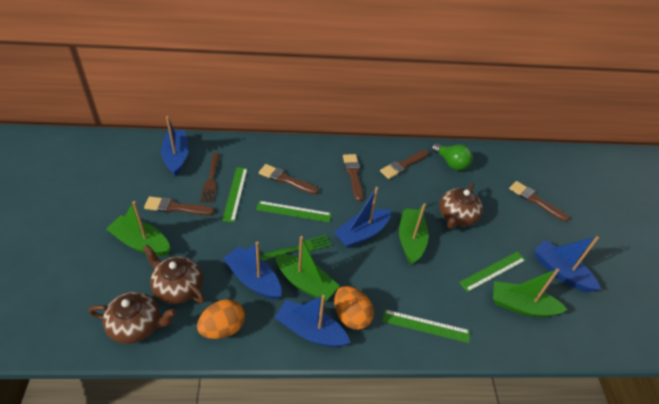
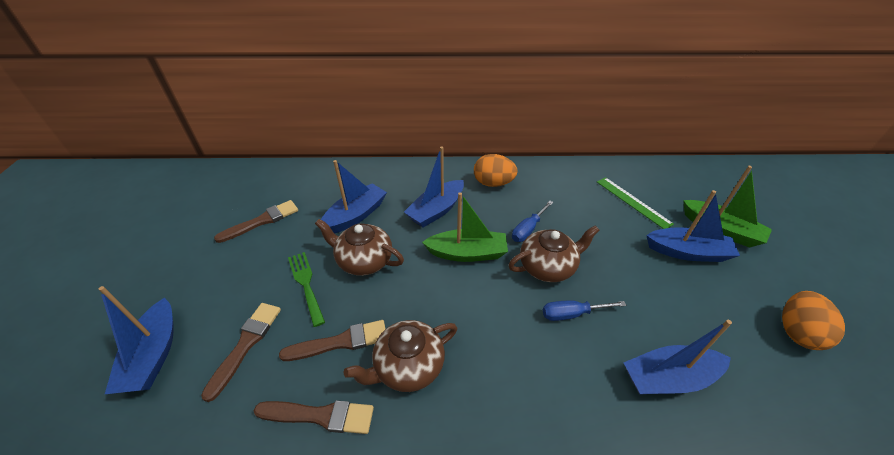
blue screwdriver: none = 0 -> [512,201,553,242] [543,300,626,321] = 2
brown brush: [144,196,215,215] [259,164,319,195] [343,154,364,201] [380,150,429,179] [509,181,570,222] = 5 -> [201,303,281,402] [214,200,298,243] [254,400,374,434] [279,320,385,361] = 4
brown fork: [200,153,220,203] = 1 -> none = 0
green boat: [106,201,170,256] [275,236,339,301] [399,203,429,265] [493,268,568,317] = 4 -> [422,192,508,262] [683,166,772,248] = 2
green light bulb: [431,143,473,171] = 1 -> none = 0
green ruler: [222,167,248,222] [256,201,332,222] [382,309,470,343] [459,252,526,292] = 4 -> [597,177,674,229] = 1

